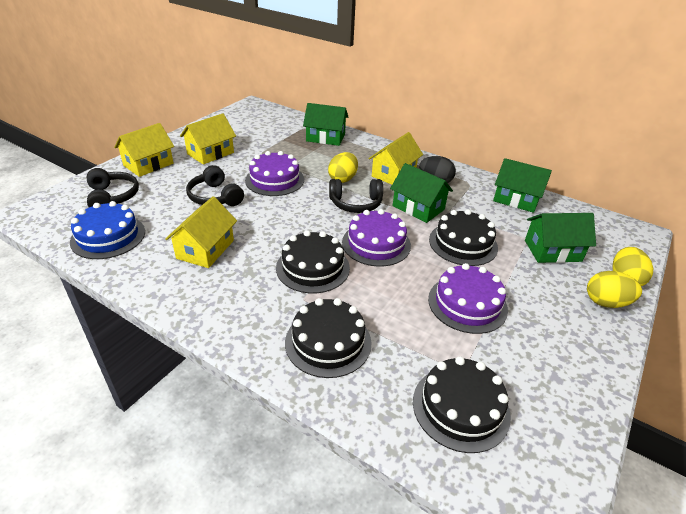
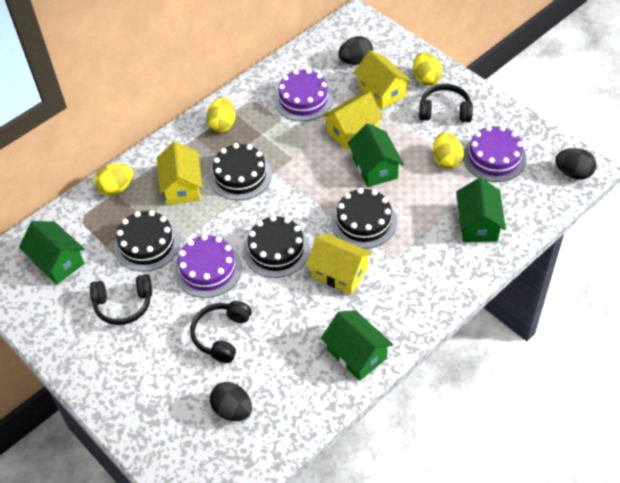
black egg: [419,156,456,183] = 1 -> [210,382,252,421] [338,36,373,65] [555,148,597,180] = 3
blue cake: [70,201,145,259] = 1 -> none = 0
yellow egg: [328,152,358,183] [587,271,642,308] [612,247,653,286] = 3 -> [94,163,133,196] [207,97,236,133] [413,52,442,86] [433,132,464,169] = 4

